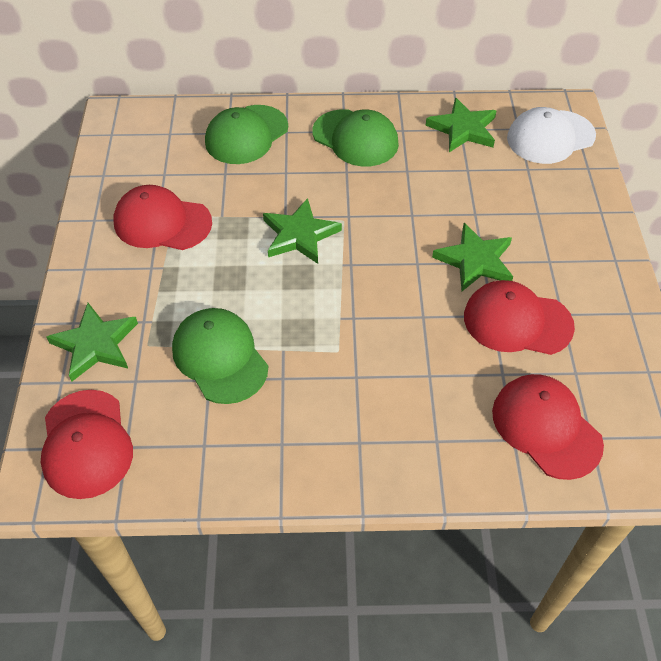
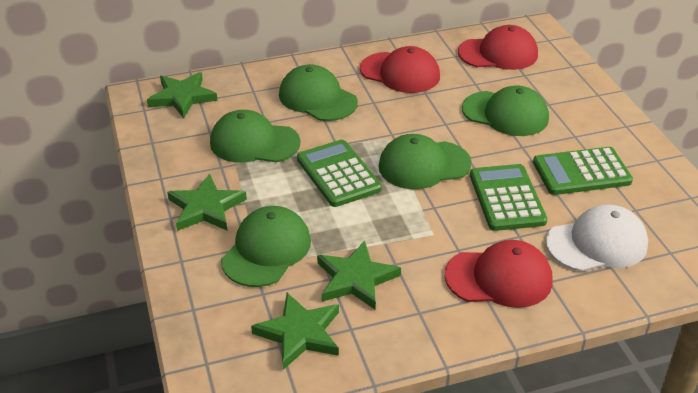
green calculator: none = 0 -> [297,140,382,207] [470,164,547,231] [533,147,633,195] = 3
green cap: [172,308,268,404] [205,105,288,164] [312,109,399,166] = 3 -> [210,110,301,163] [221,206,311,287] [279,64,358,121] [378,134,472,189] [462,86,549,136] = 5
red cap: [41,390,133,499] [114,185,212,250] [464,280,575,355] [492,374,604,480] = 4 -> [360,46,440,93] [445,240,553,308] [458,25,538,70] = 3

